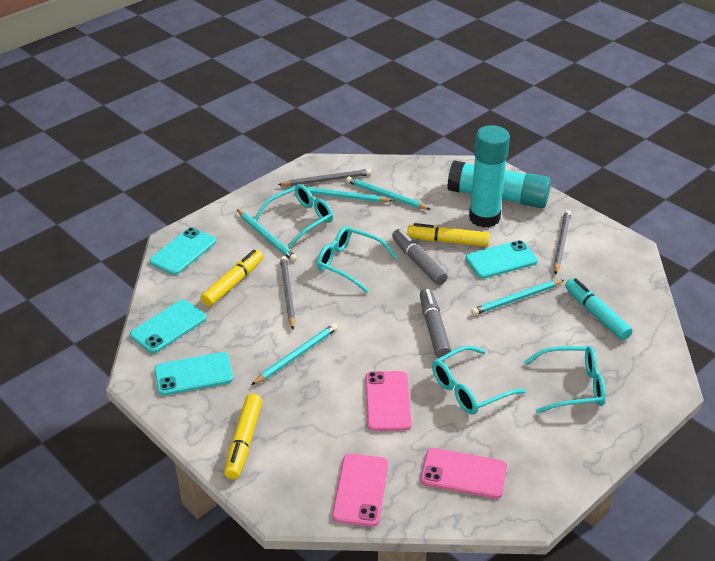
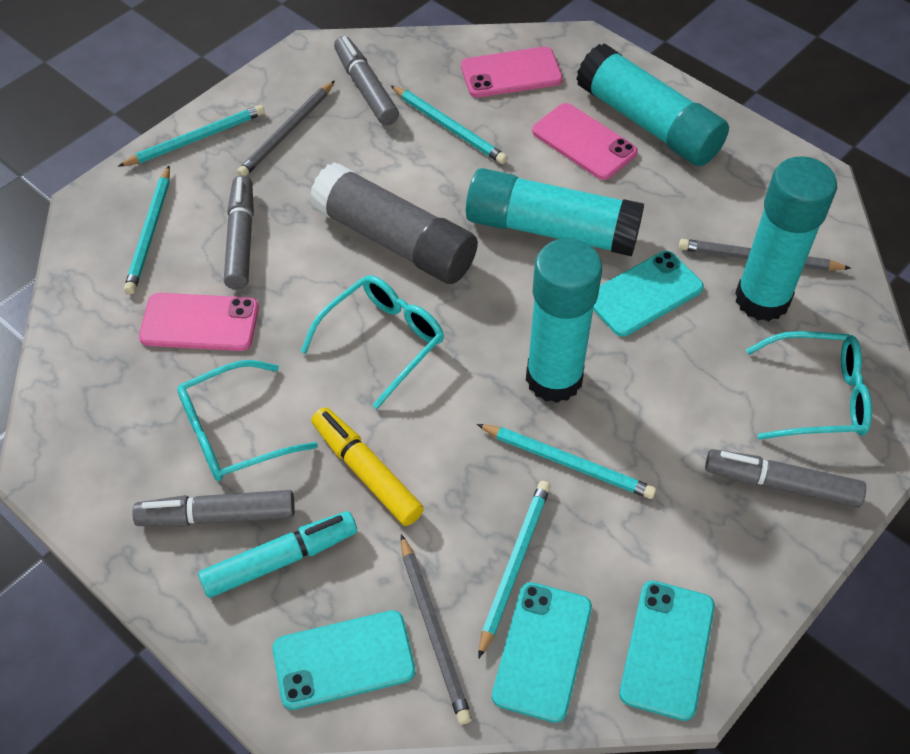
grey glue stick: none = 0 -> [309,162,478,284] = 1
grey marker: [392,229,447,285] [420,288,451,358] = 2 -> [132,490,295,527] [224,175,254,289] [334,36,399,125] [705,449,866,508] = 4
turquoise glasses: [254,184,333,247] [317,226,398,293] [432,346,526,414] [524,346,606,413] = 4 -> [177,360,318,481] [300,275,444,409] [746,331,872,440] = 3
turquoise glue stick: [447,160,551,208] [469,125,510,228] = 2 -> [466,168,644,256] [526,238,602,403] [576,43,729,166] [735,156,837,321] = 4
yellow marker: [201,250,263,307] [224,394,262,479] [407,223,490,247] = 3 -> [311,407,424,526] = 1

